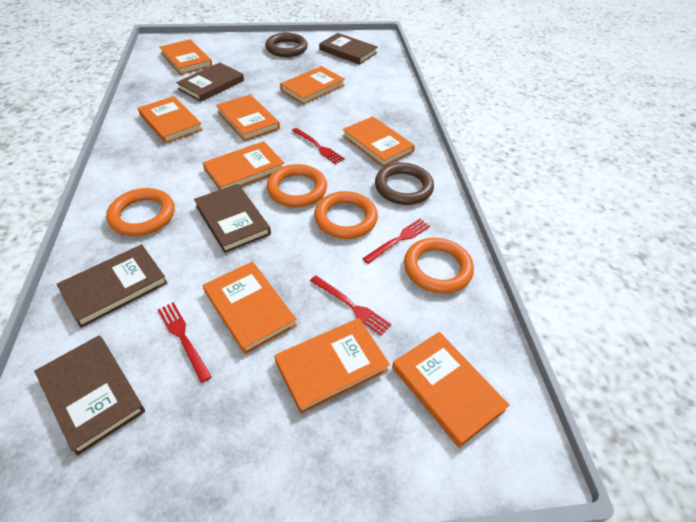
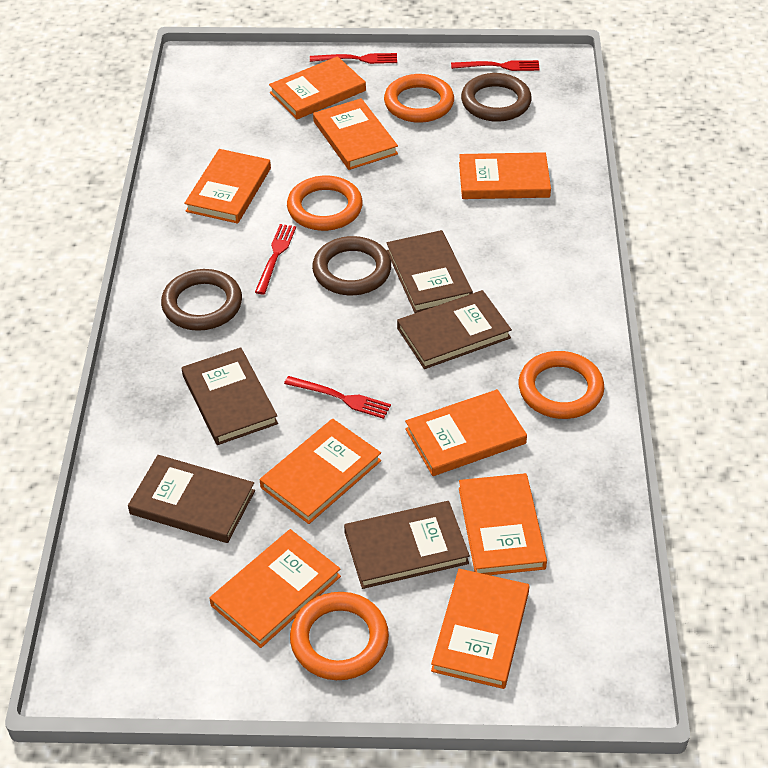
brown ring: [265,33,308,57] [375,163,434,205] = 2 -> [161,269,242,331] [312,236,391,295] [461,73,532,122] = 3

